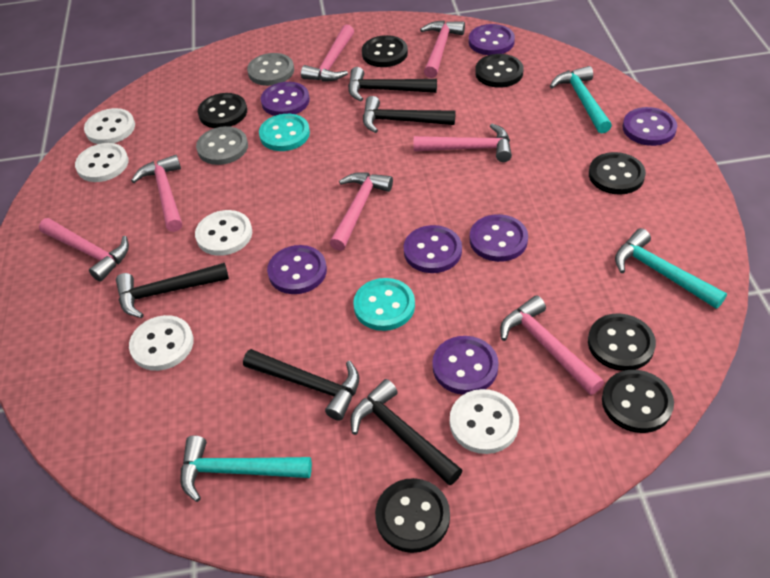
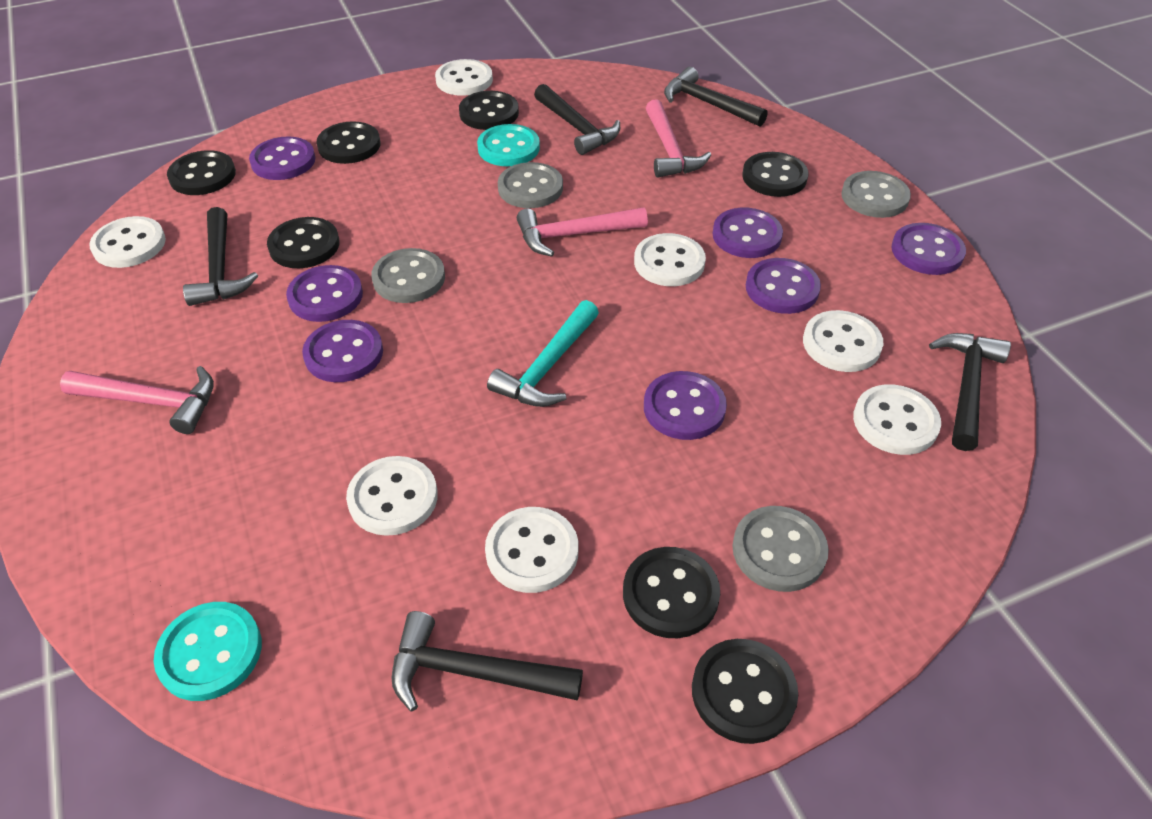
grey button: [196,126,248,165] [247,53,294,86] = 2 -> [371,248,445,303] [498,162,563,208] [732,506,829,592] [841,171,911,218] = 4
pink hammer: [39,218,129,282] [131,155,182,232] [301,25,354,82] [330,172,393,251] [414,124,512,162] [420,21,465,78] [500,296,604,395] = 7 -> [60,366,214,434] [517,207,648,257] [646,99,711,178] = 3
turquoise hammer: [180,435,312,502] [550,66,612,134] [615,228,727,309] = 3 -> [487,300,599,407] = 1
white button: [75,143,129,182] [84,108,135,144] [129,315,194,371] [195,210,252,256] [450,389,519,454] = 5 -> [89,216,166,268] [346,456,438,536] [435,59,493,96] [485,507,578,593] [634,233,706,286] [803,310,883,372] [853,384,941,455] = 7

